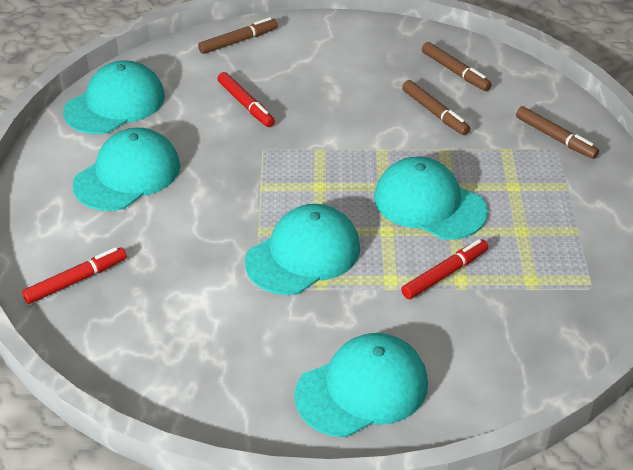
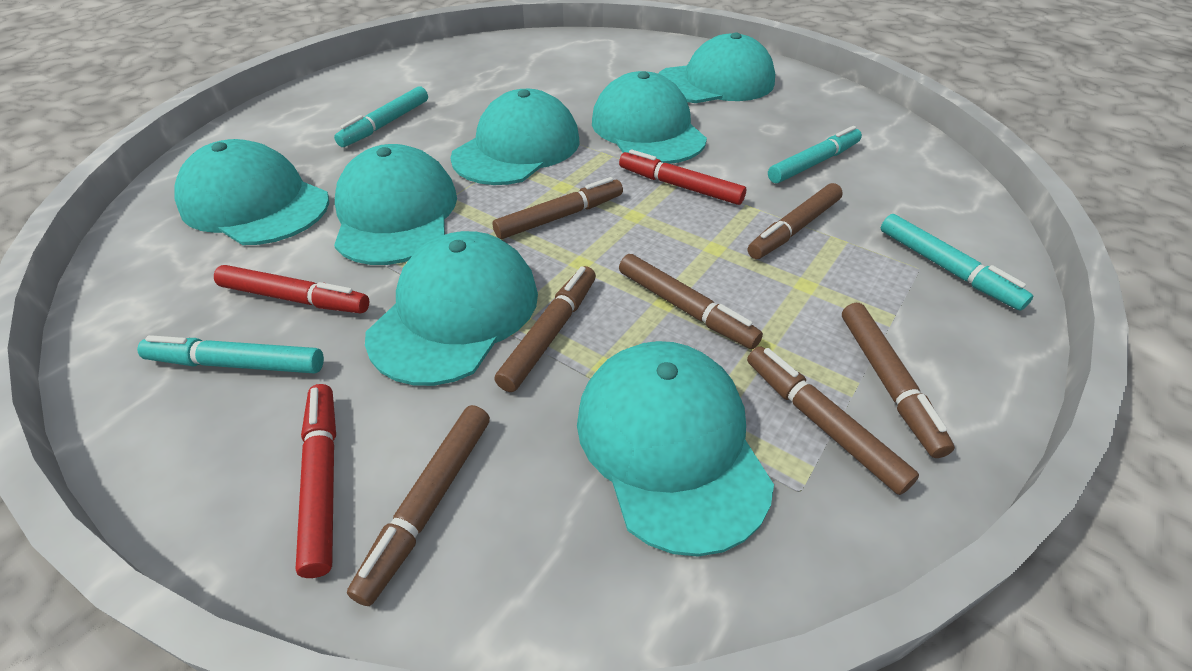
brown marker: [198,17,278,54] [402,80,470,135] [422,42,492,91] [516,106,599,159] = 4 -> [347,405,490,606] [492,177,623,239] [494,266,596,392] [619,254,763,349] [747,346,919,495] [748,183,843,259] [842,303,955,458] = 7
turquoise cap: [63,60,165,134] [73,128,180,211] [245,204,360,295] [294,333,428,438] [374,157,488,240] = 5 -> [174,139,329,245] [334,144,457,265] [365,231,538,386] [450,89,580,185] [577,341,774,557] [592,71,707,164] [658,33,775,103] = 7
turquoise marker: none = 0 -> [137,335,324,374] [334,86,428,147] [768,126,862,183] [881,214,1033,311] = 4

